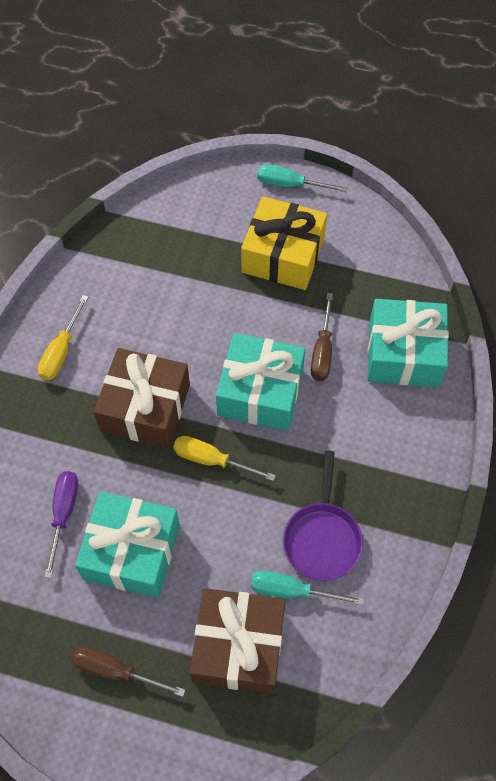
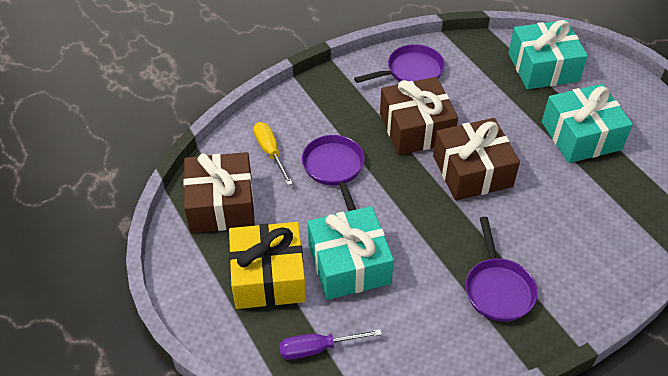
brown gift: [94,348,190,448] [190,588,285,694] = 2 -> [183,152,255,233] [380,77,458,155] [433,118,520,201] = 3
brown screwdriver: [71,647,185,697] [311,293,333,381] = 2 -> none = 0
purple pan: [283,450,363,581] = 1 -> [302,135,365,211] [354,44,445,83] [466,217,538,322] = 3
turquoise screwdriver: [251,571,364,605] [257,164,347,192] = 2 -> none = 0
yellow screwdriver: [38,295,88,380] [173,436,276,481] = 2 -> [253,122,293,185] = 1

